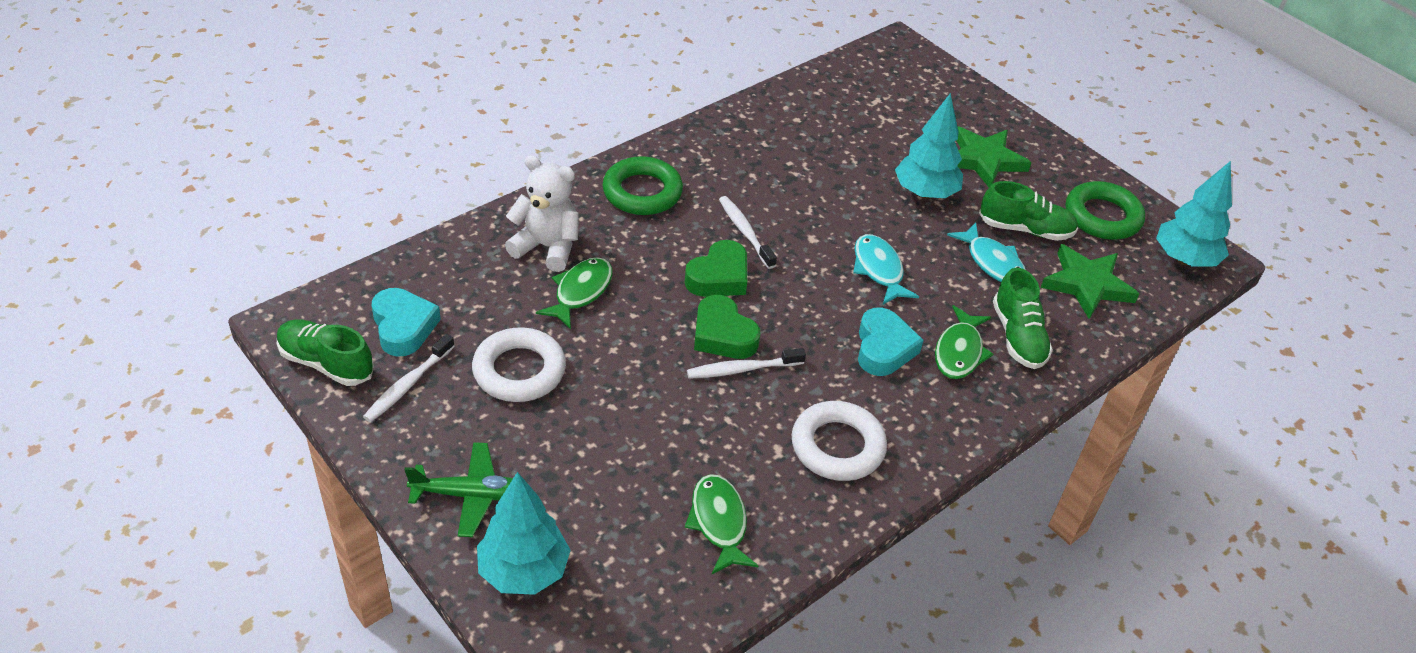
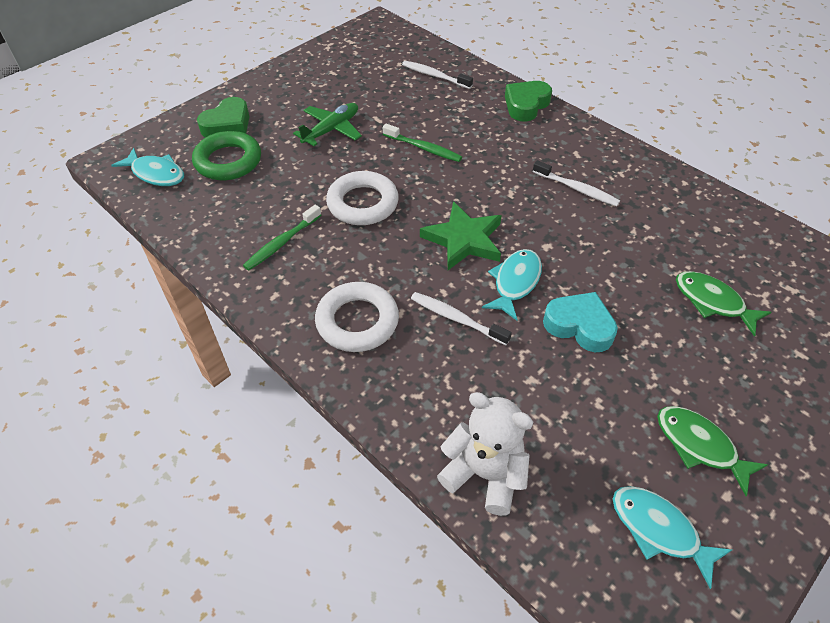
green fish: [536,257,613,329] [685,474,758,574] [935,305,993,379] = 3 -> [657,406,768,496] [676,271,771,337] = 2
green ring: [602,156,683,215] [1066,181,1145,240] = 2 -> [192,131,261,180] = 1
green shoe: [277,320,374,386] [979,181,1078,241] [993,268,1053,369] = 3 -> none = 0
green star: [956,127,1032,187] [1041,244,1139,319] = 2 -> [420,201,502,270] = 1
green toothbrush: none = 0 -> [243,205,321,271] [383,124,462,162] = 2
turquoise fish: [853,234,919,304] [947,222,1026,282] = 2 -> [111,148,184,186] [482,249,542,321] [613,486,732,589] = 3
turquoise heart: [372,288,441,357] [858,308,924,376] = 2 -> [543,292,618,352] = 1
turquoise tree: [477,472,571,595] [895,93,963,199] [1156,161,1232,267] = 3 -> none = 0

